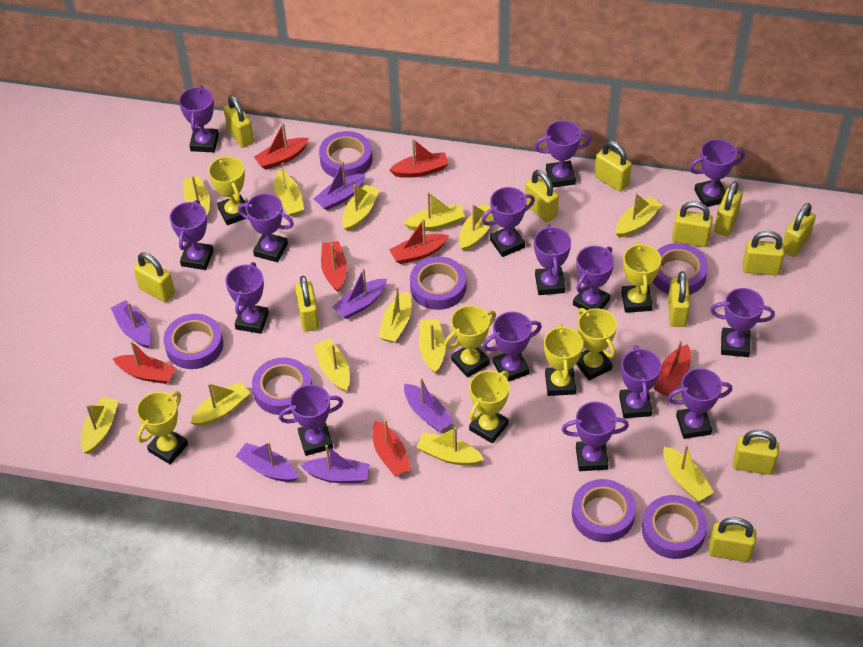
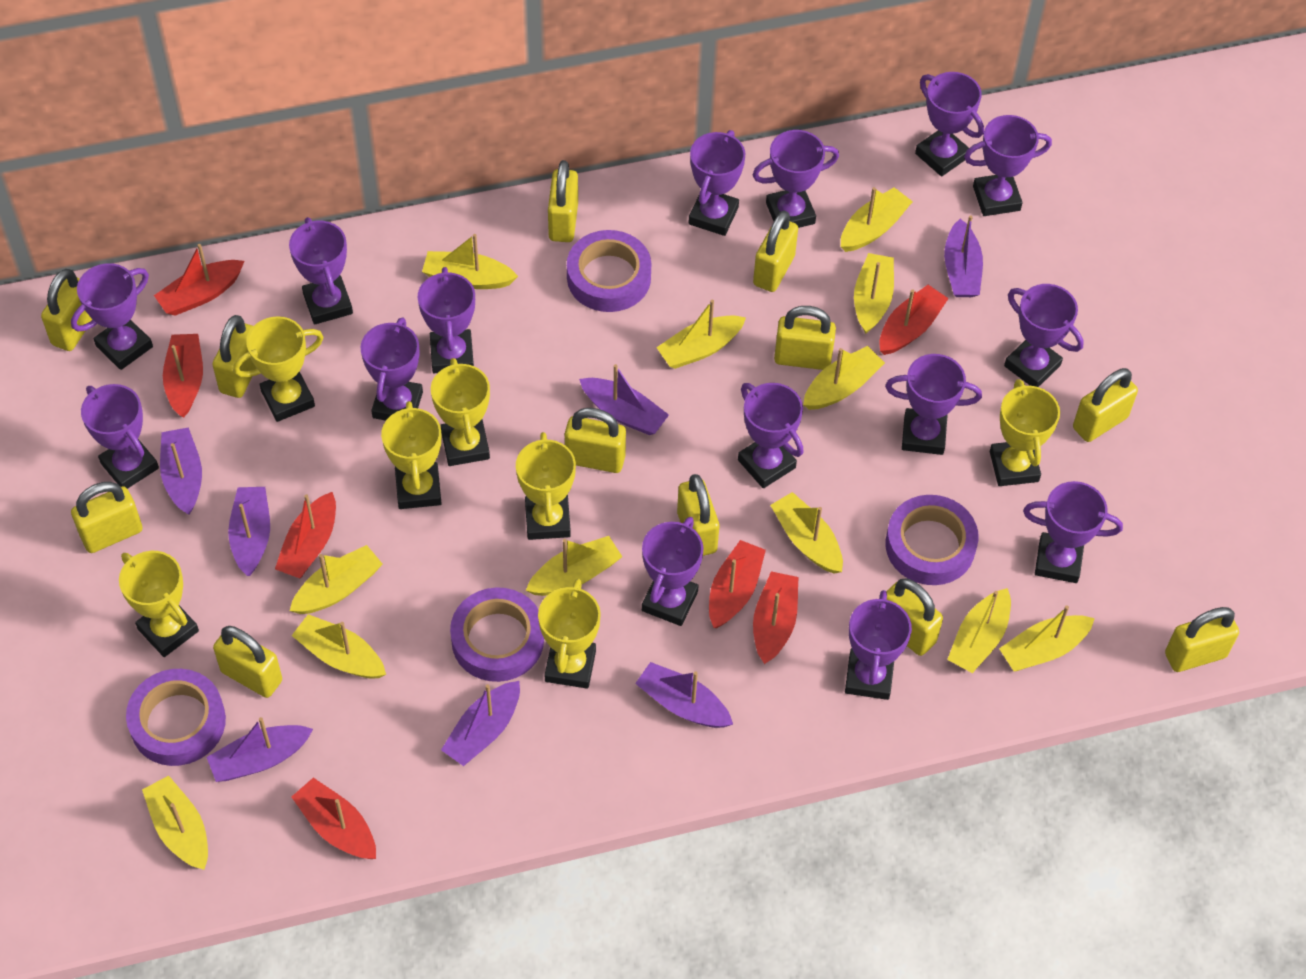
purple boat: [111,300,151,348] [236,442,298,482] [300,445,370,483] [314,161,365,210] [333,268,387,319] [404,378,454,432] = 6 -> [160,427,202,515] [206,717,313,782] [228,487,270,576] [441,681,520,766] [579,364,669,435] [635,662,733,728] [944,215,983,297] = 7
purple tape: [164,314,223,369] [252,358,312,415] [319,131,372,178] [410,256,466,310] [572,479,636,542] [642,495,707,559] [652,243,708,295] = 7 -> [126,669,226,766] [450,587,544,682] [567,230,651,312] [885,495,979,585] = 4
yellow boat: [81,397,119,454] [183,176,210,215] [190,382,250,426] [274,163,304,216] [314,339,350,392] [342,185,380,231] [378,287,412,343] [404,192,465,231] [417,427,484,465] [419,319,446,373] [459,204,493,251] [616,193,662,238] [663,445,714,501] = 13 -> [142,776,208,870] [290,545,383,614] [291,614,386,679] [422,234,518,289] [526,536,622,596] [656,299,746,369] [770,492,843,574] [803,346,885,410] [841,187,913,252] [854,253,894,334] [947,588,1011,673] [999,605,1095,671] = 12

